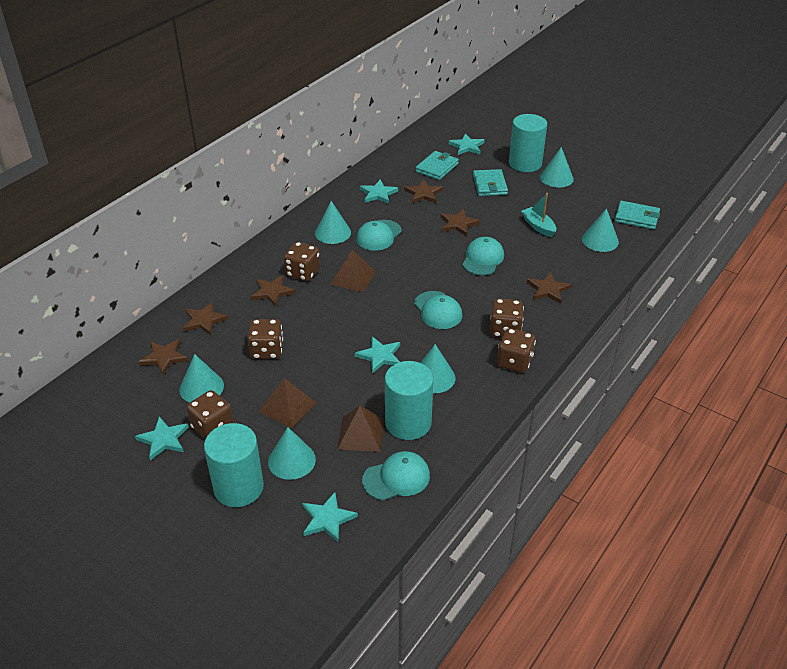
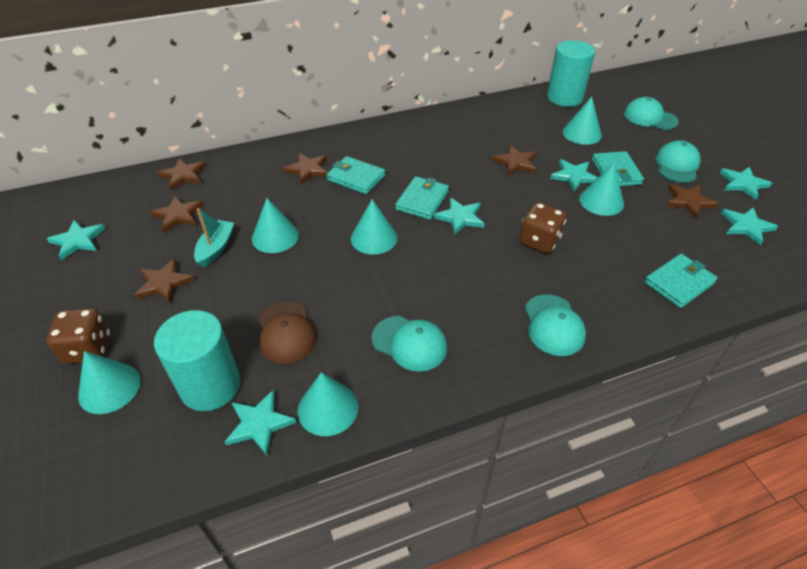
brown cap: none = 0 -> [259,301,317,364] = 1
brown dice: [187,390,233,439] [247,319,283,359] [284,242,320,281] [490,298,524,338] [497,328,536,373] = 5 -> [46,308,110,364] [519,203,566,253] = 2
brown pyramid: [259,378,317,429] [330,250,376,292] [338,405,384,452] = 3 -> none = 0
turquoise cylinder: [204,423,264,507] [385,361,434,440] [509,114,547,172] = 3 -> [154,310,240,411] [547,40,595,107] = 2
turquoise star: [135,417,189,460] [302,492,358,543] [355,337,400,373] [360,180,398,204] [449,134,485,155] = 5 -> [47,220,106,260] [225,389,296,455] [434,198,485,235] [550,159,598,191] [719,167,772,200] [721,207,778,245] = 6
turquoise wallet: [416,151,459,180] [473,169,508,196] [615,201,660,230] = 3 -> [327,156,385,194] [395,176,449,220] [592,151,644,186] [644,254,718,308] = 4

